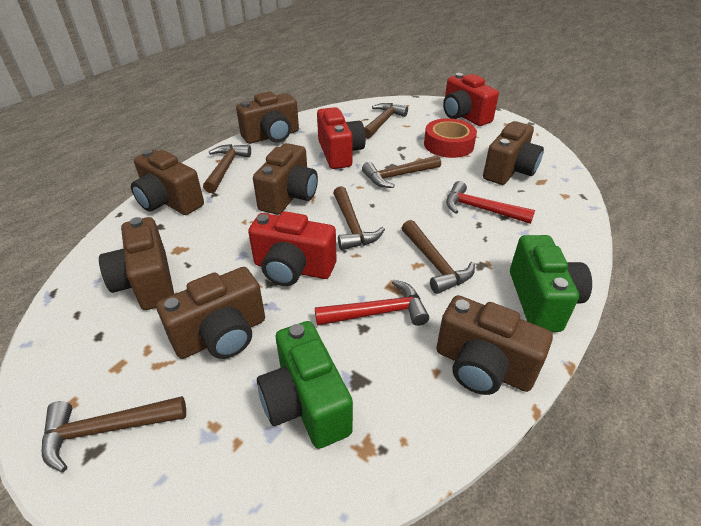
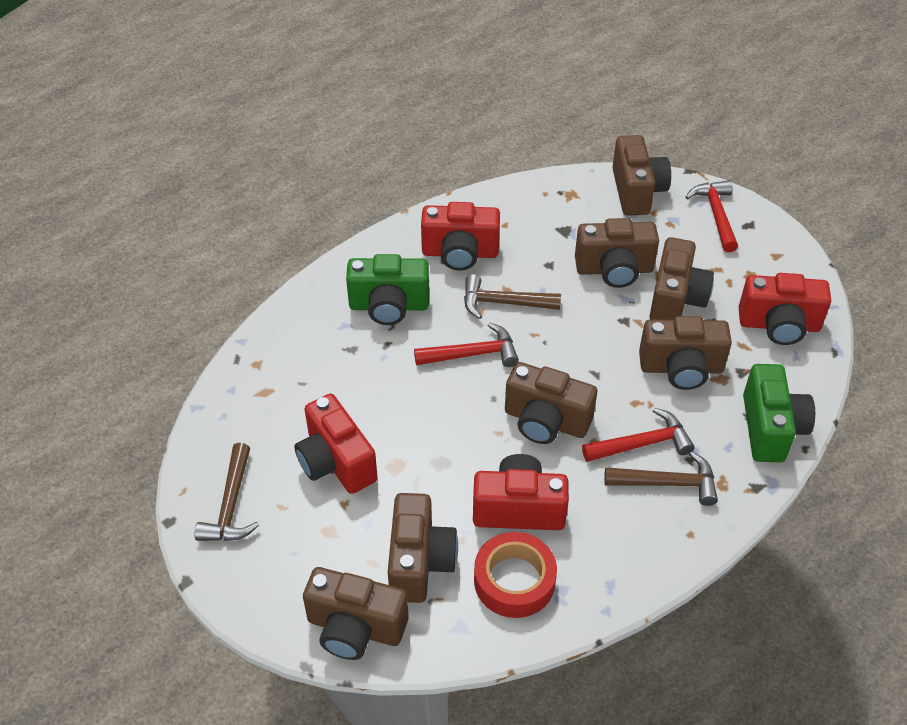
brown hammer: [42,396,186,472] [203,144,251,193] [333,186,385,250] [362,155,441,188] [364,103,408,139] [402,220,475,294] = 6 -> [194,443,259,541] [464,274,561,319] [604,451,718,506] = 3
red camera: [248,211,337,286] [317,107,366,169] [443,73,499,126] = 3 -> [294,394,378,494] [421,202,500,271] [473,454,569,530] [739,273,831,345] = 4
red hammer: [315,280,429,326] [446,181,535,224] = 2 -> [414,322,519,367] [582,408,694,462] [686,180,738,252] = 3

